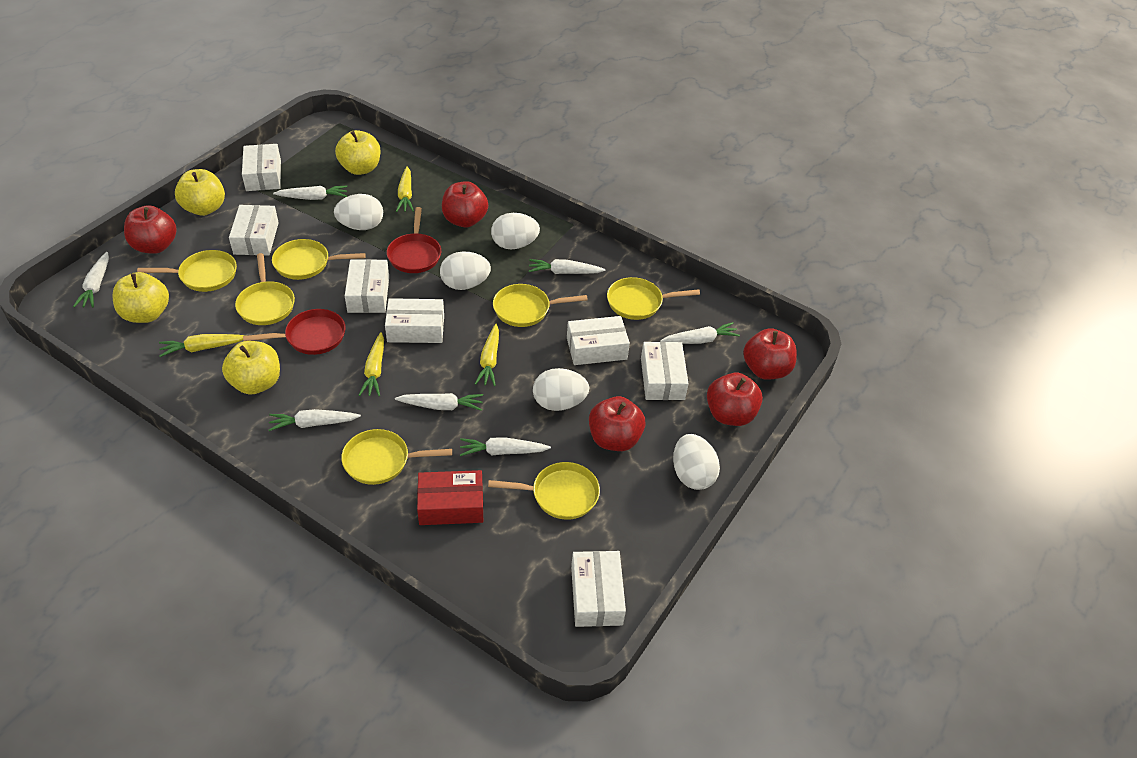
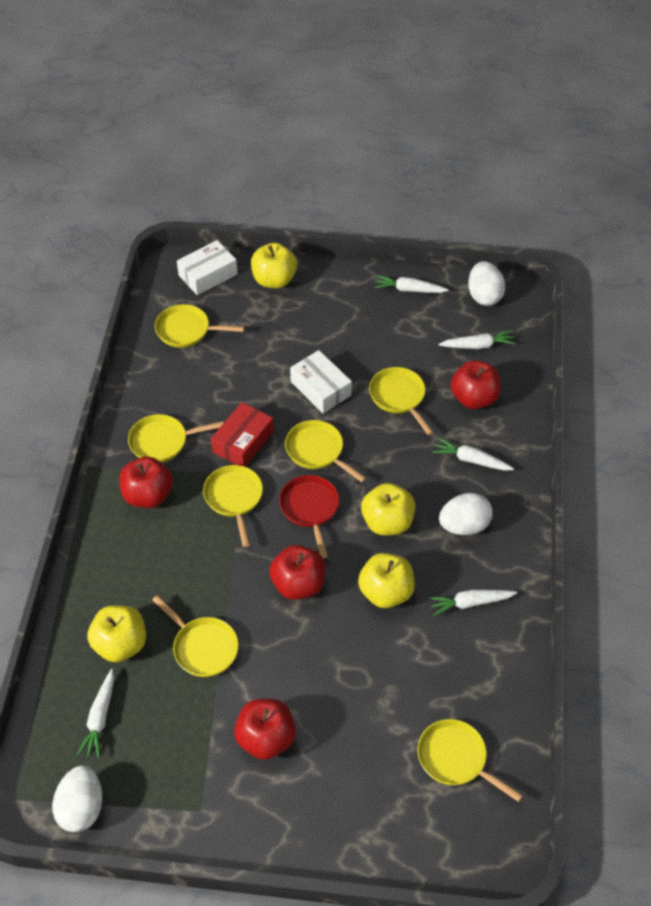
red apple: [124,205,177,254] [442,181,488,228] [589,396,646,451] [707,373,763,426] [743,328,797,380] = 5 -> [119,456,173,508] [234,699,296,760] [269,545,325,600] [451,360,501,409] = 4
red pan: [243,309,346,355] [387,207,441,273] = 2 -> [279,475,339,558] = 1
white box: [229,205,279,255] [242,144,281,191] [345,259,389,313] [385,298,444,343] [567,316,630,365] [571,551,626,627] [641,342,689,400] = 7 -> [177,240,238,295] [290,350,352,413] = 2
white carrot: [73,252,109,308] [269,409,361,431] [273,185,347,200] [395,393,483,411] [460,437,551,456] [529,259,605,274] [660,322,740,344] = 7 -> [77,669,114,758] [374,275,449,293] [428,590,517,616] [432,438,514,471] [439,330,516,349] = 5
white egg: [334,194,383,230] [440,251,491,290] [491,213,540,249] [533,368,590,411] [673,434,720,490] = 5 -> [52,766,102,832] [439,493,493,535] [468,261,505,306] = 3
yellow carrot: [159,334,245,357] [359,332,384,396] [396,166,414,212] [475,324,499,386] = 4 -> none = 0

